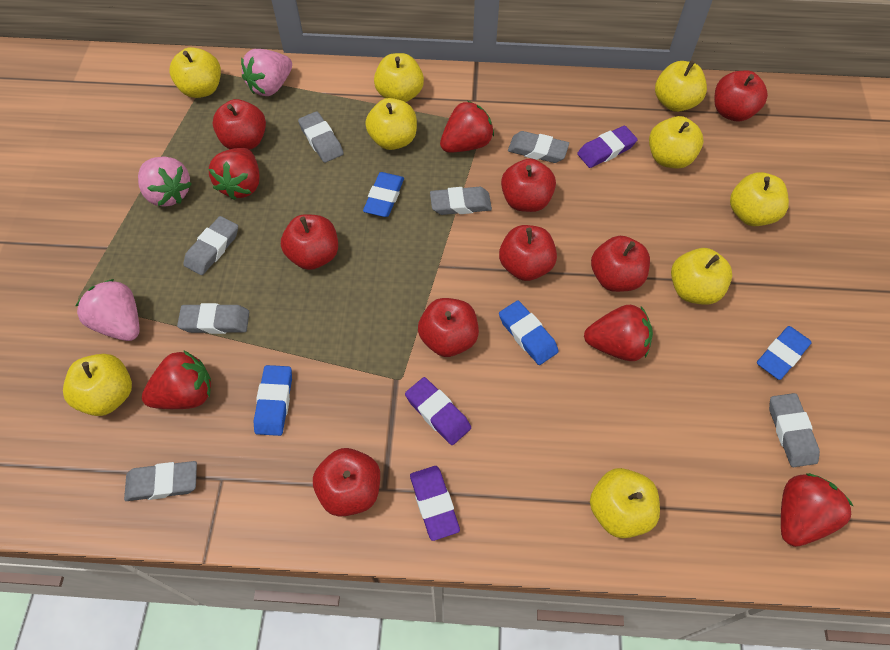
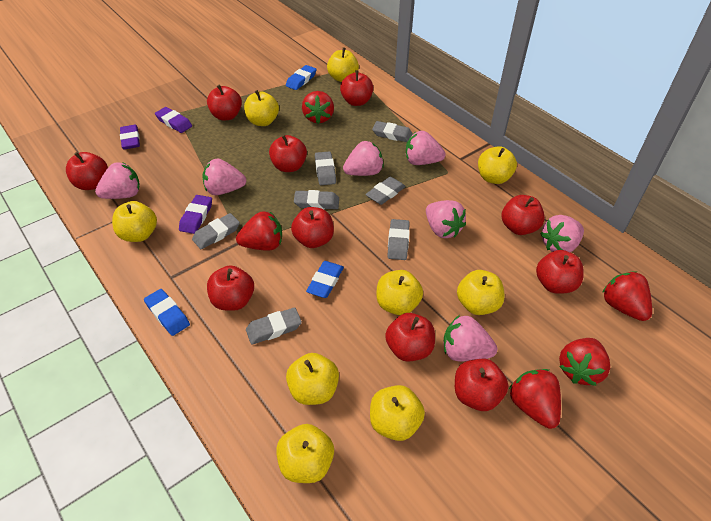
blue eraser: [253,365,292,436] [363,172,404,217] [499,300,559,365] [757,326,812,380] = 4 -> [144,289,190,336] [286,65,317,90] [306,261,344,298] = 3
pink strawberry: [76,279,139,341] [138,156,192,207] [241,49,292,96] = 3 -> [95,162,140,199] [202,158,247,195] [343,141,384,176] [406,131,446,165] [426,200,466,238] [443,315,497,361] [540,215,584,252] = 7
red apple: [213,99,266,150] [281,214,338,270] [313,448,380,517] [418,298,479,357] [499,225,557,281] [501,158,556,212] [591,236,650,292] [714,70,768,121] = 8 -> [66,152,108,190] [207,85,242,120] [207,265,254,311] [269,135,307,172] [291,207,334,248] [340,70,373,106] [385,313,435,362] [455,359,508,411] [502,195,545,235] [536,250,584,294] = 10

